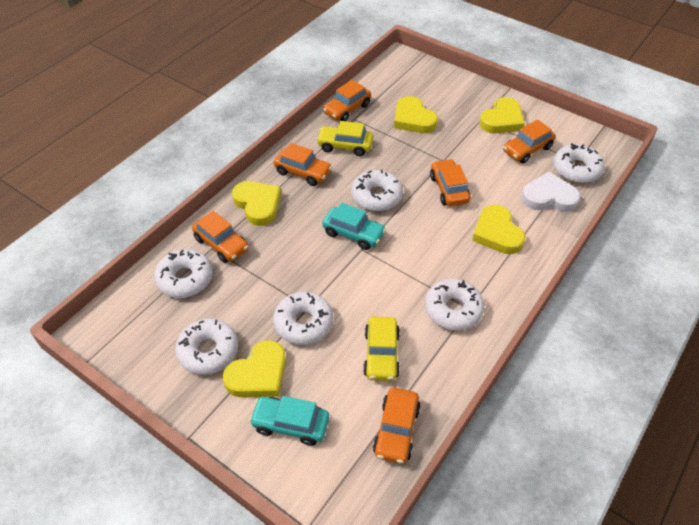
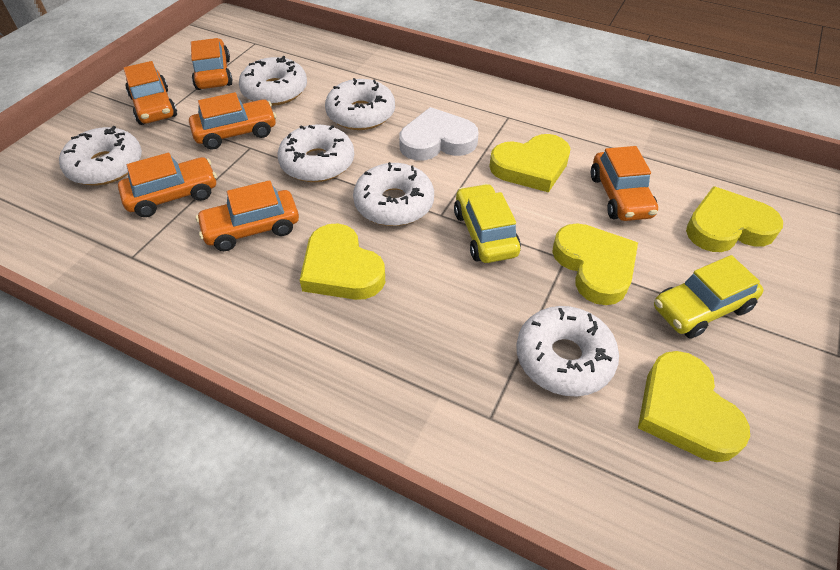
turquoise car: [249,396,329,446] [322,202,386,250] = 2 -> none = 0

